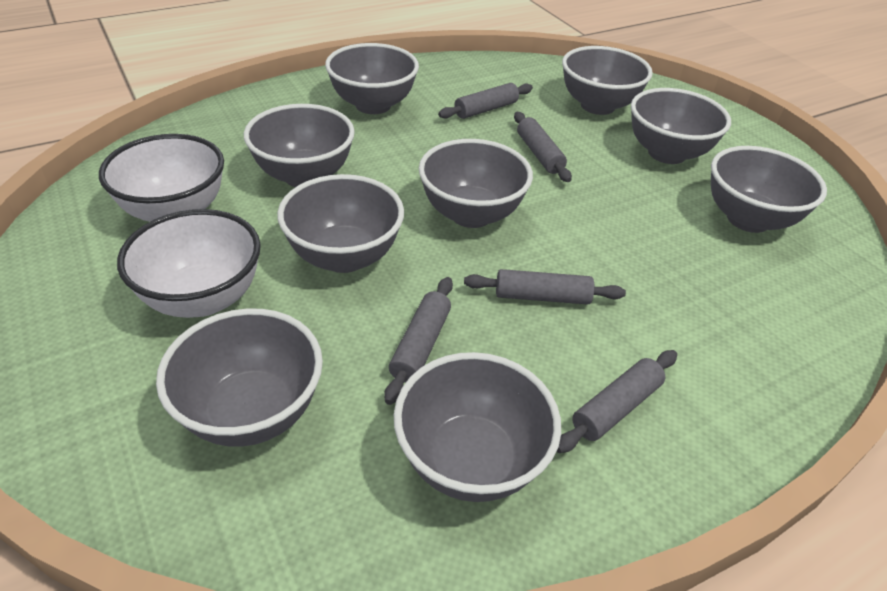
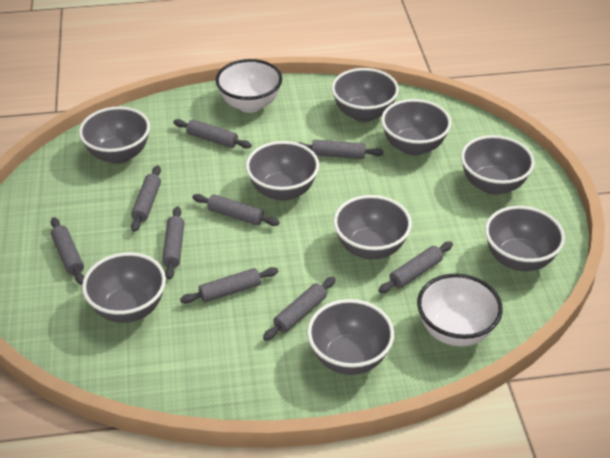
grey rolling pin: [384,277,453,405] [438,83,533,119] [464,269,626,305] [514,112,572,182] [557,350,677,453] = 5 -> [51,217,84,285] [131,165,161,232] [162,206,184,279] [173,119,252,148] [180,267,278,304] [192,194,280,226] [263,277,336,341] [299,140,384,159] [378,241,453,293] = 9

